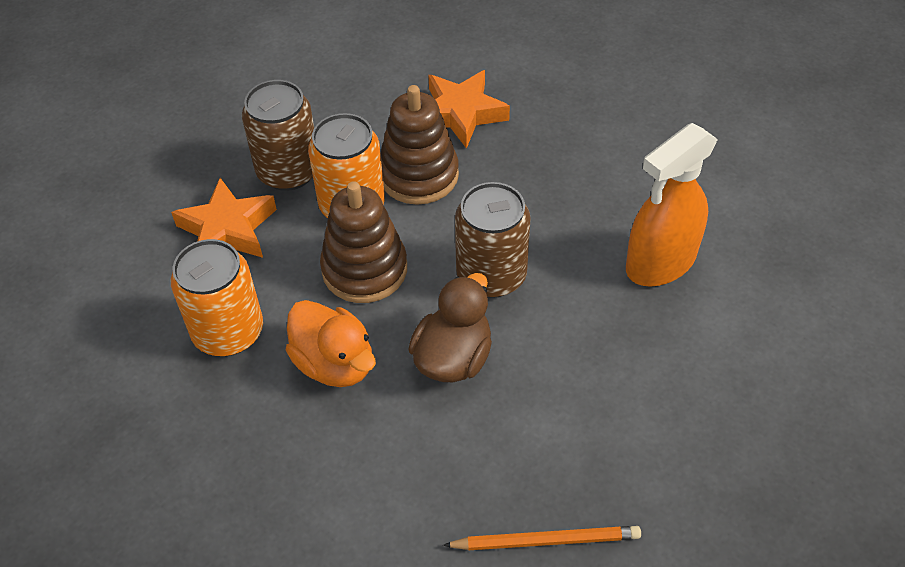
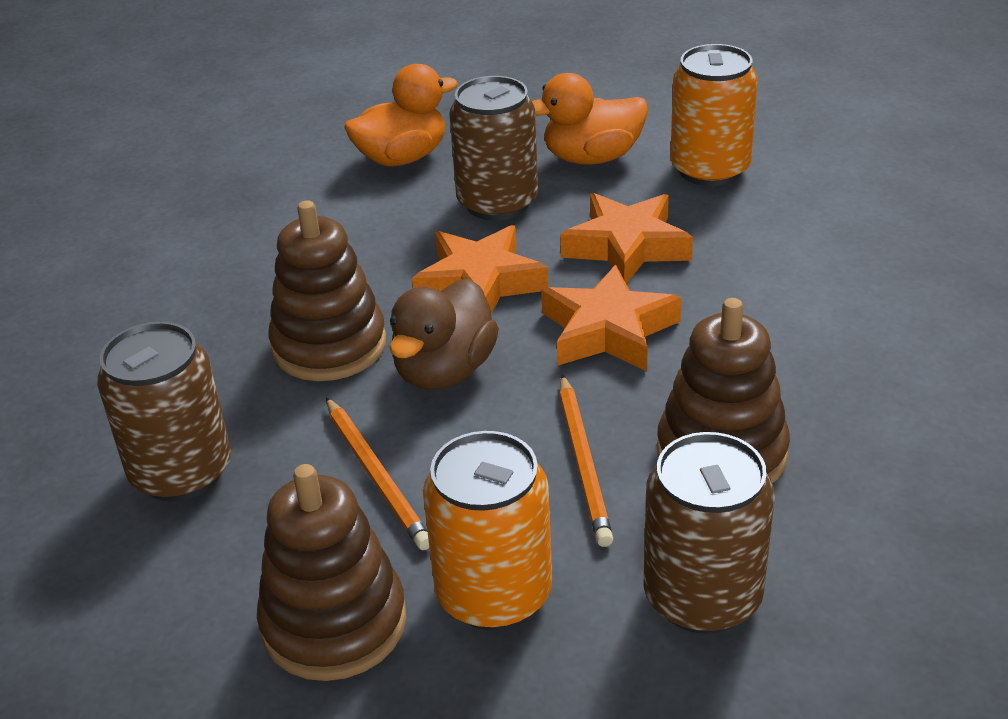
brown can: [242,80,314,191] [455,182,531,298] = 2 -> [97,322,231,501] [449,76,538,221] [643,432,775,634] = 3
brown stacking toy: [320,181,407,303] [381,85,459,205] = 2 -> [257,464,407,681] [269,200,386,381] [657,298,790,483] = 3
orange duck: [286,300,376,387] = 1 -> [344,64,458,166] [532,73,648,165] = 2
orange pencil: [443,526,641,550] = 1 -> [326,397,429,550] [560,375,613,547] = 2
orange spray bottle: [626,123,718,287] = 1 -> none = 0
orange star: [171,178,277,258] [428,70,510,149] = 2 -> [412,225,548,313] [541,265,681,371] [560,193,693,284] = 3

